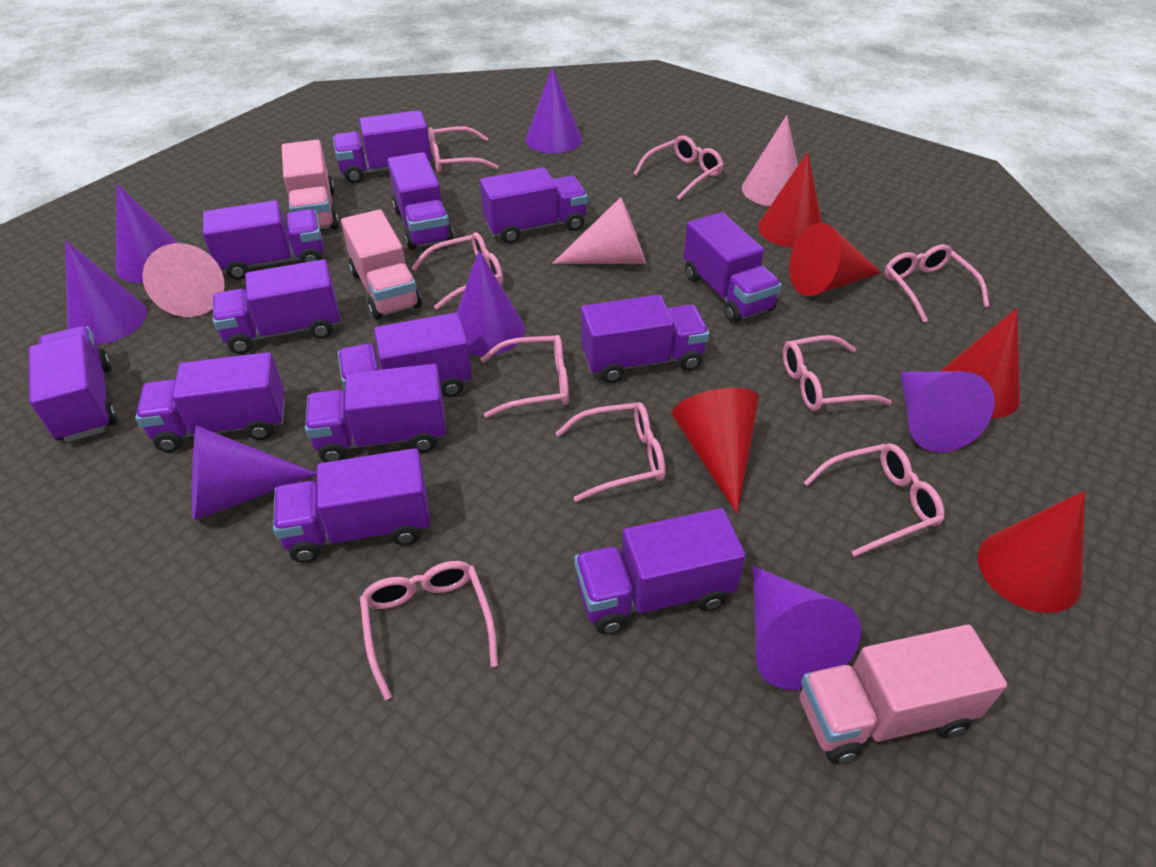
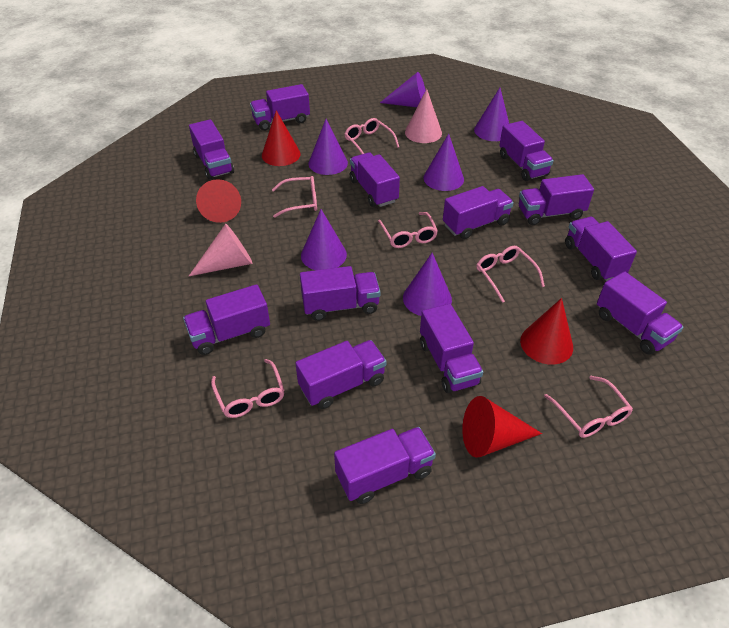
pink cone: [142,243,224,317] [552,197,646,264] [742,115,798,206] = 3 -> [189,224,252,276] [405,89,442,143] = 2
pink glasses: [360,561,498,700] [411,232,503,310] [428,126,499,172] [481,335,569,418] [555,402,665,502] [634,135,724,200] [783,335,892,411] [803,443,944,557] [884,244,989,323] = 9 -> [211,359,285,418] [272,176,317,218] [345,118,399,154] [378,212,438,248] [476,246,545,303] [544,376,633,438] = 6
pink truck: [282,140,339,229] [341,209,422,319] [800,625,1007,764] = 3 -> none = 0
purple cone: [65,240,147,344] [116,184,178,283] [192,426,317,521] [456,250,525,355] [526,67,582,154] [753,566,861,690] [900,371,995,453] = 7 -> [301,209,347,270] [309,119,348,175] [380,72,426,107] [403,253,452,316] [424,133,464,191] [474,88,509,141] = 6
red cone: [672,388,759,514] [758,152,822,248] [789,223,882,296] [939,308,1020,418] [978,491,1085,613] = 5 -> [196,179,241,223] [262,110,301,166] [462,396,542,458] [520,298,573,365] = 4

